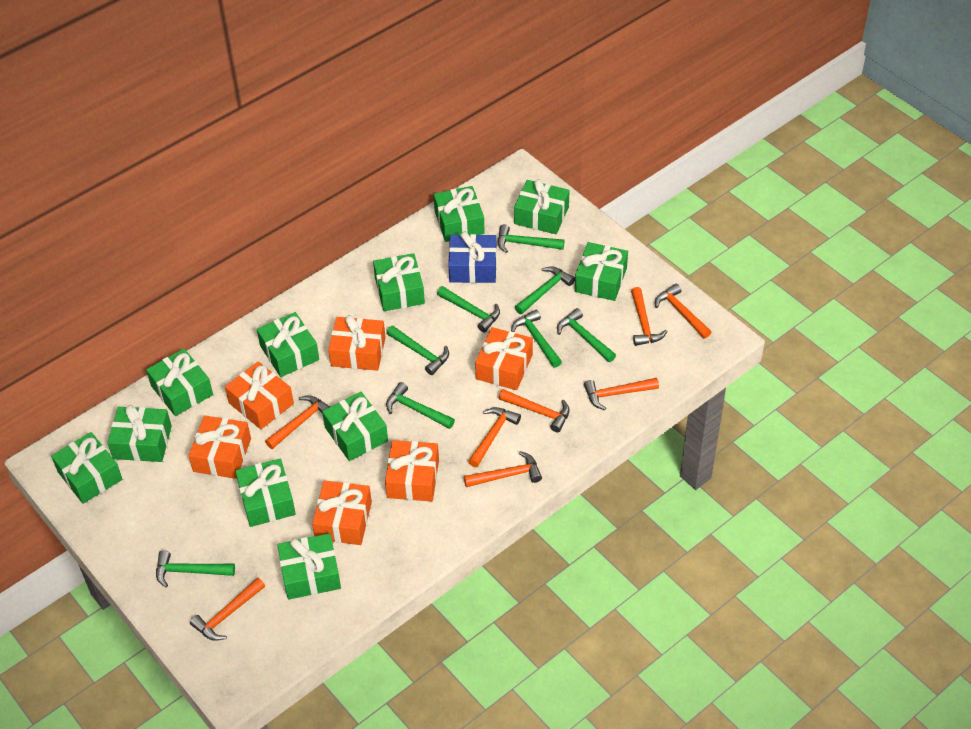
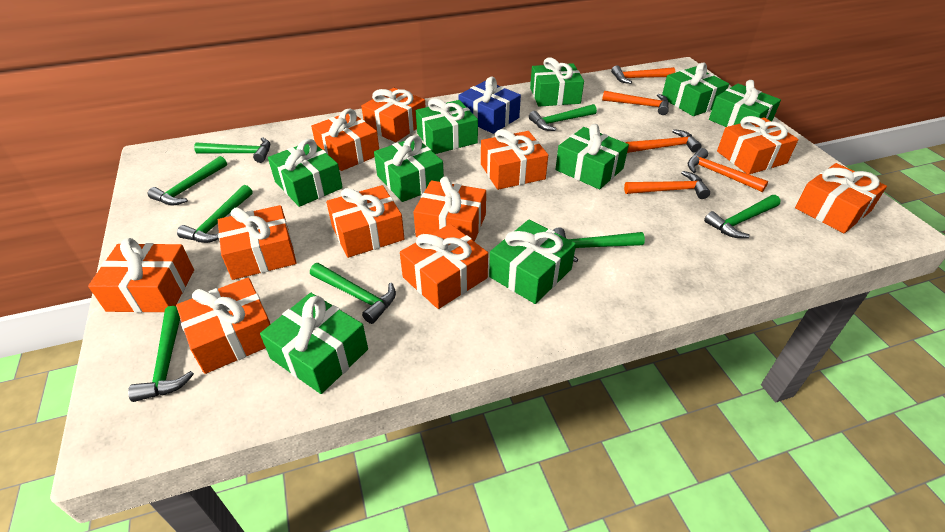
green gift: [51,432,123,504] [107,405,172,462] [146,349,213,416] [235,459,296,527] [257,312,319,377] [278,533,341,600] [322,392,388,461] [373,253,425,311] [434,186,485,242] [514,179,570,234] [575,242,628,301] = 11 -> [260,293,368,394] [268,139,343,207] [374,135,444,202] [415,98,478,154] [489,220,576,304] [530,57,584,107] [556,124,629,189] [662,63,729,116] [709,80,781,127] = 9
orange gift: [188,416,251,479] [225,361,294,429] [312,481,372,545] [328,315,386,371] [385,440,439,502] [475,327,533,390] = 6 -> [88,238,194,313] [176,278,270,374] [218,205,296,280] [311,109,379,171] [326,185,405,258] [361,88,426,142] [400,224,488,309] [413,176,486,242] [481,129,548,190] [717,116,799,174] [795,163,887,233] = 11
orange hammer: [190,578,265,641] [265,395,330,449] [464,451,542,487] [468,407,521,467] [499,389,570,433] [584,378,659,410] [631,287,668,346] [655,284,711,338] = 8 -> [602,91,669,115] [611,65,675,84] [624,171,710,199] [626,129,701,153] [688,148,768,192] = 5

